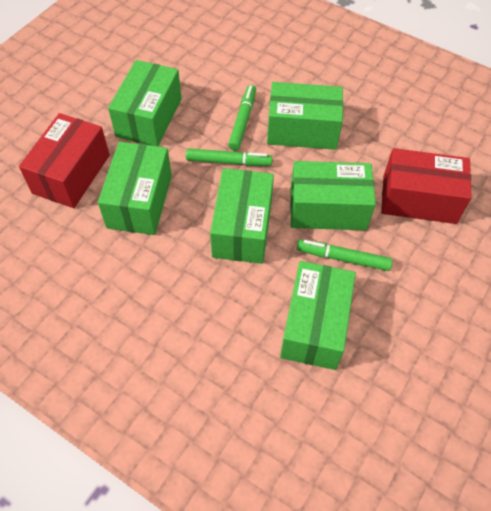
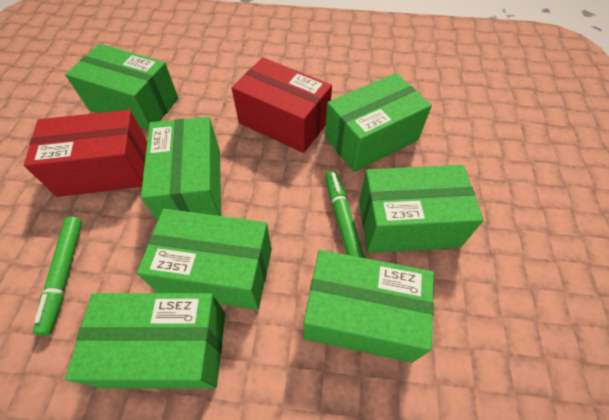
green box: [98,142,172,235] [108,60,182,146] [210,168,274,264] [267,82,343,150] [280,261,356,370] [290,161,376,230] = 6 -> [65,44,179,130] [65,293,225,389] [137,209,272,310] [141,117,221,222] [304,250,434,363] [325,73,432,172] [359,165,484,253] = 7
green marker: [186,148,272,166] [228,85,256,150] [296,239,392,271] = 3 -> [33,217,82,336] [325,170,365,258] = 2

